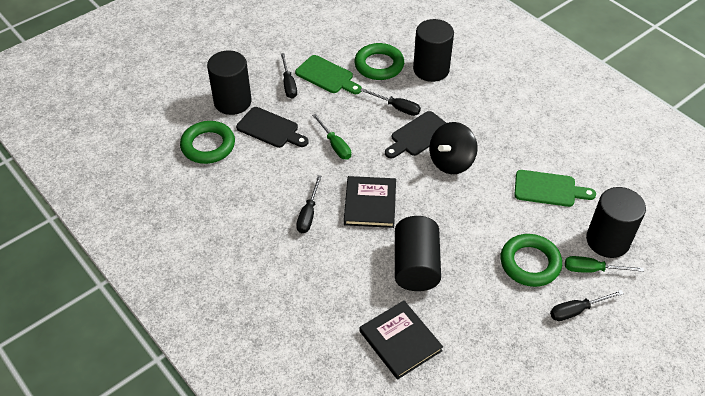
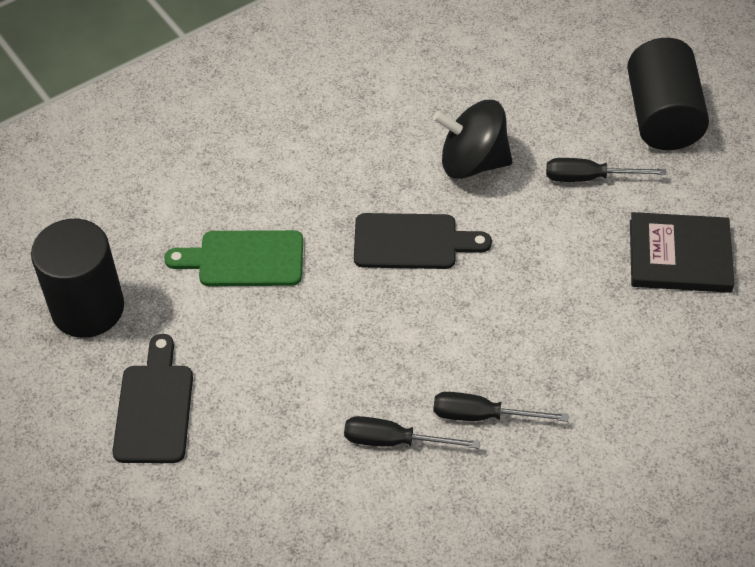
black book: [344,176,396,228] [360,300,443,380] = 2 -> [630,212,734,293] = 1
black cylinder: [207,51,252,115] [395,216,441,291] [413,19,454,82] [586,187,646,258] = 4 -> [31,219,124,338] [627,38,709,150] = 2
black screwdriver: [281,53,297,99] [296,175,322,233] [360,88,421,116] [550,290,624,321] = 4 -> [344,416,480,449] [433,392,568,422] [546,158,666,182] = 3
green cutting board: [295,55,362,94] [514,170,596,207] = 2 -> [164,230,303,286] = 1
green ring: [180,121,235,164] [354,43,404,80] [500,234,562,287] = 3 -> none = 0
green screwdriver: [312,114,351,159] [565,256,644,273] = 2 -> none = 0

